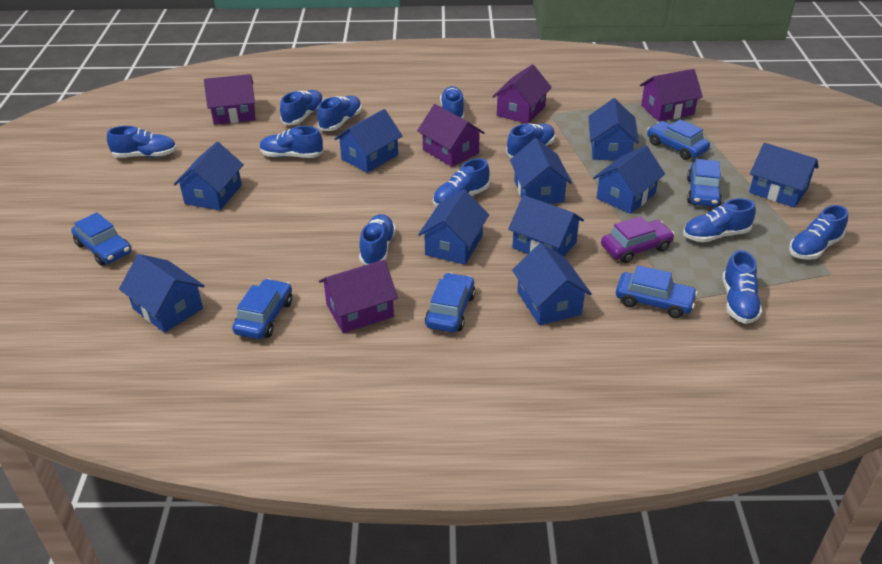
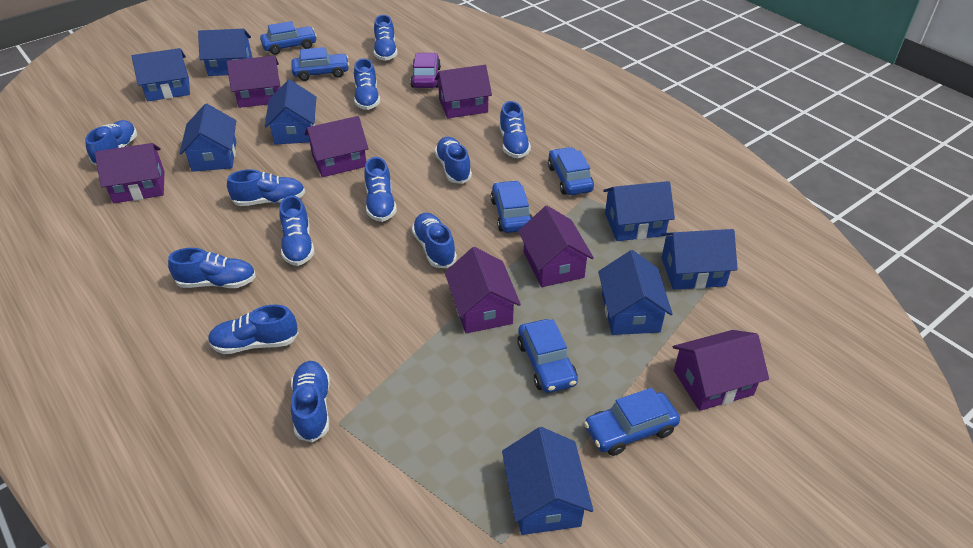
blue house: [119,254,205,333] [174,142,244,210] [334,109,403,173] [418,189,489,265] [508,195,584,256] [510,138,572,204] [512,243,592,326] [588,98,639,161] [593,145,665,214] [749,143,819,208] = 10 -> [132,48,190,101] [179,103,236,172] [198,29,252,76] [265,80,316,145] [502,427,593,535] [598,250,673,335] [603,181,675,241] [661,229,738,290] = 8
blue shoe: [107,126,177,158] [259,126,323,158] [280,90,324,125] [317,96,362,131] [359,214,396,265] [433,158,490,207] [440,86,464,119] [506,123,555,158] [683,198,756,242] [722,250,762,324] [789,205,848,260] = 11 -> [85,120,137,166] [168,248,256,288] [208,305,299,354] [227,169,305,206] [279,196,314,266] [291,361,330,443] [354,58,380,110] [364,157,397,222] [374,15,397,61] [412,213,457,268] [435,137,472,184] [499,101,531,158] = 12
purple house: [204,74,255,125] [319,260,398,333] [417,104,485,167] [492,64,552,124] [640,69,703,122] = 5 -> [95,143,165,203] [227,56,280,108] [305,116,369,177] [435,65,492,118] [445,247,521,333] [518,206,594,287] [673,330,769,411] = 7

